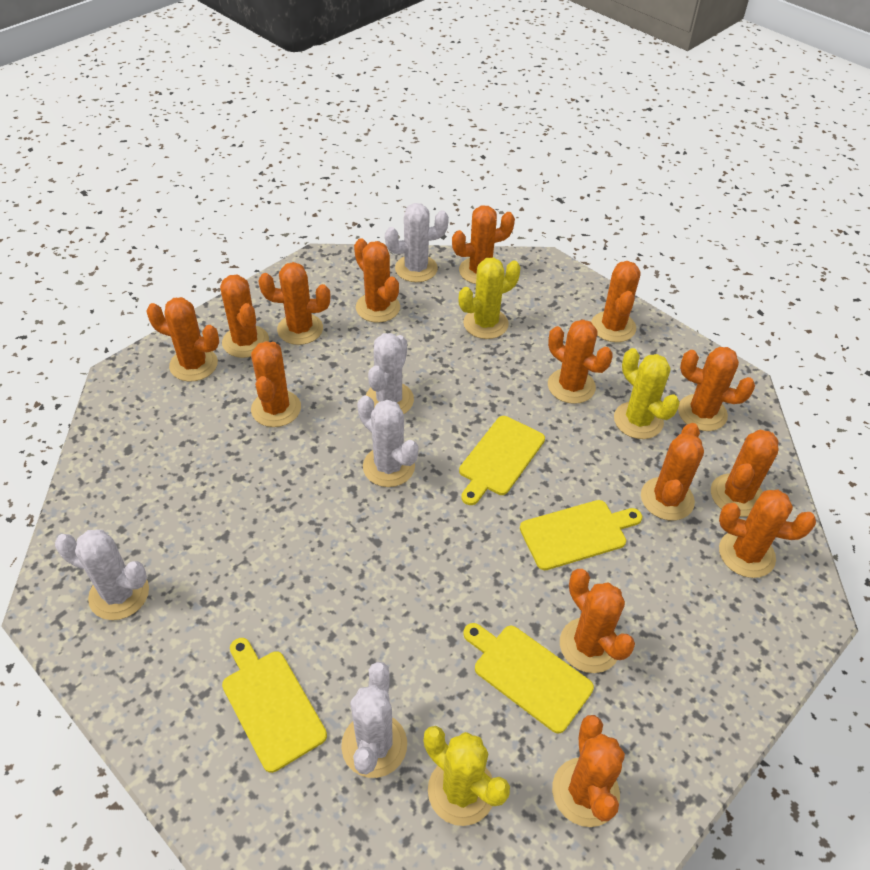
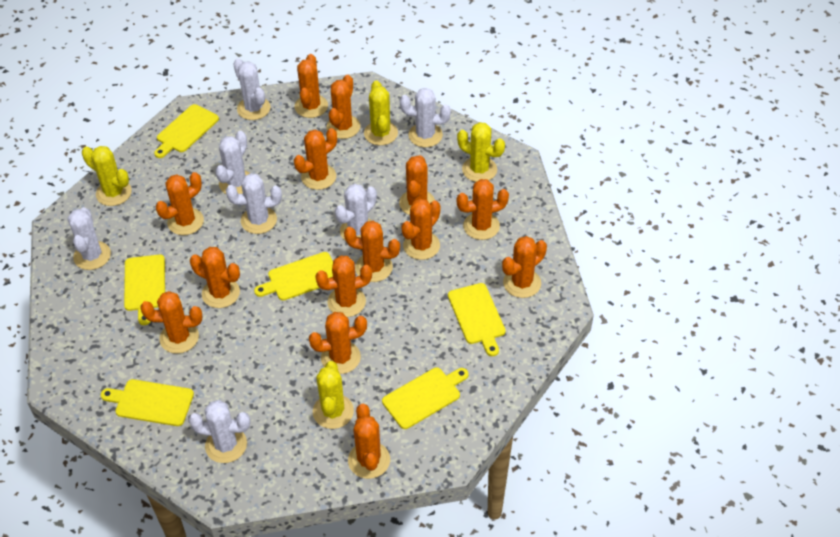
white cactus: [55,529,149,620] [341,662,407,778] [357,395,419,487] [366,333,414,414] [385,203,449,282] = 5 -> [68,207,111,270] [189,400,250,463] [215,131,250,194] [226,173,282,234] [233,58,271,120] [335,184,377,241] [400,88,451,147] = 7
yellow cactus: [424,726,510,826] [459,257,520,339] [614,348,680,439] = 3 -> [82,146,132,206] [313,361,354,429] [364,80,398,145] [457,122,505,182] = 4
yellow cutting board: [222,638,327,773] [459,416,545,505] [463,623,594,733] [520,500,642,570] = 4 -> [101,379,194,426] [124,255,165,325] [154,104,219,158] [254,252,333,301] [382,367,469,429] [448,283,506,356] = 6

